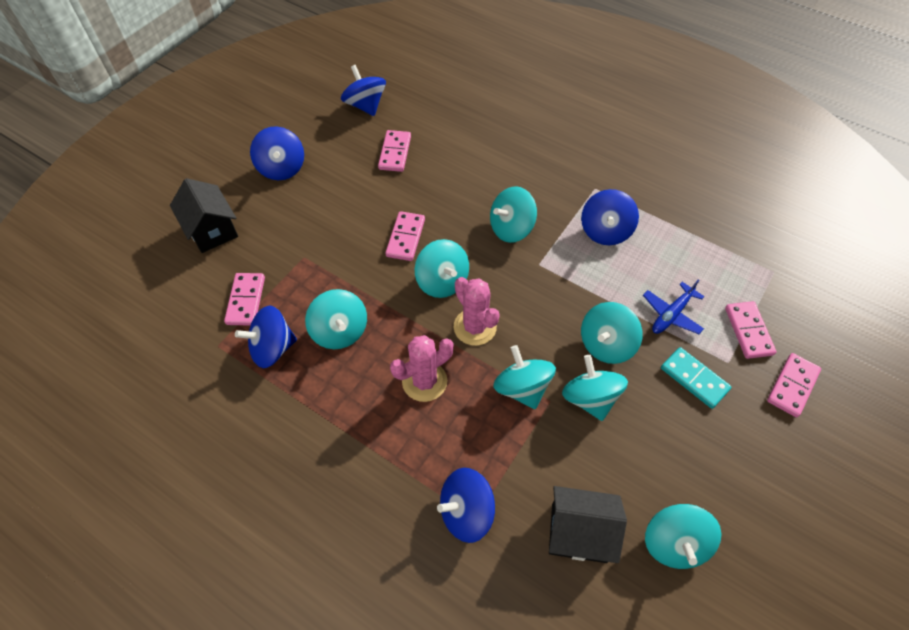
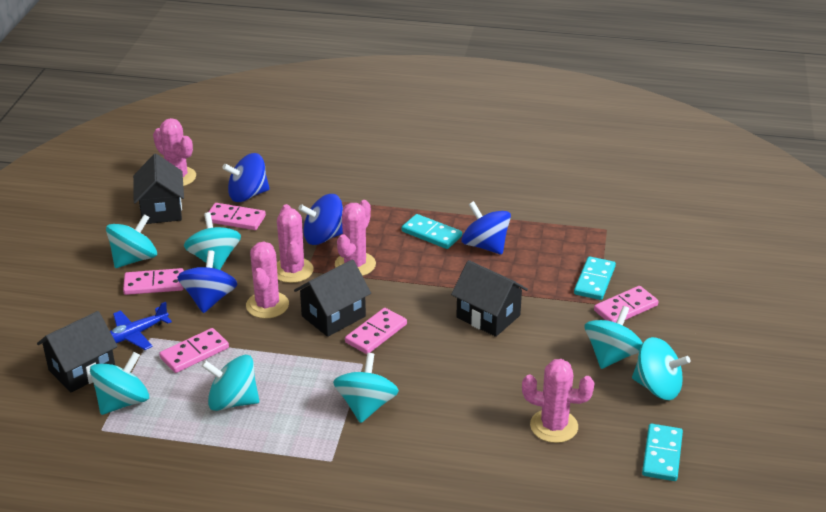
black house: [170,178,238,253] [549,486,627,563] = 2 -> [37,311,118,393] [133,154,184,224] [294,260,371,337] [451,260,528,337] = 4
blue spinning top: [235,306,297,368] [250,126,304,180] [341,65,386,116] [437,468,495,543] [581,189,639,245] = 5 -> [177,250,237,313] [222,153,270,202] [298,194,343,245] [461,201,511,255] = 4
pink cactus: [390,335,454,402] [453,277,500,346] = 2 -> [153,118,196,186] [246,242,289,319] [277,204,314,283] [335,200,376,276] [522,359,594,443] = 5
turquoise domino: [661,347,732,409] = 1 -> [402,214,462,249] [574,256,616,300] [642,424,683,481] = 3

